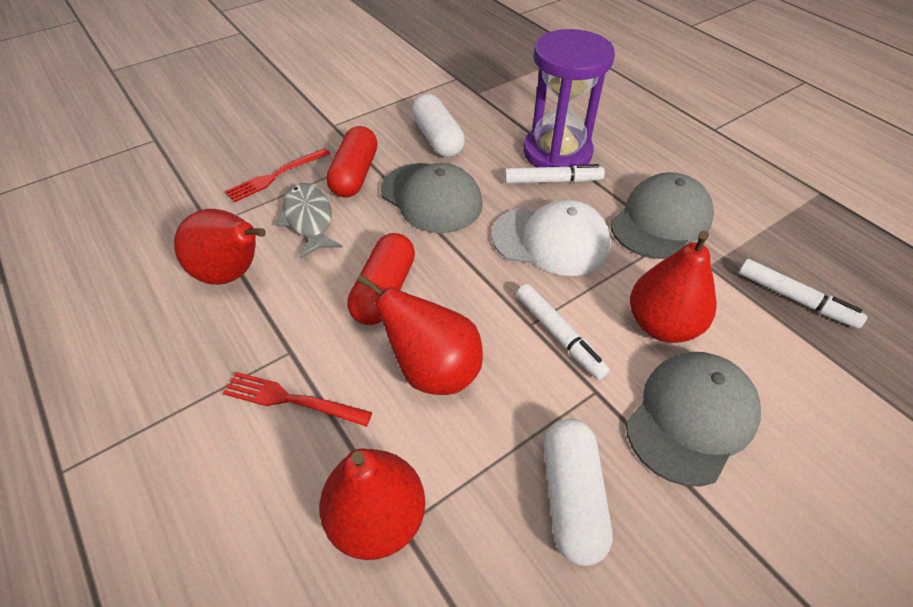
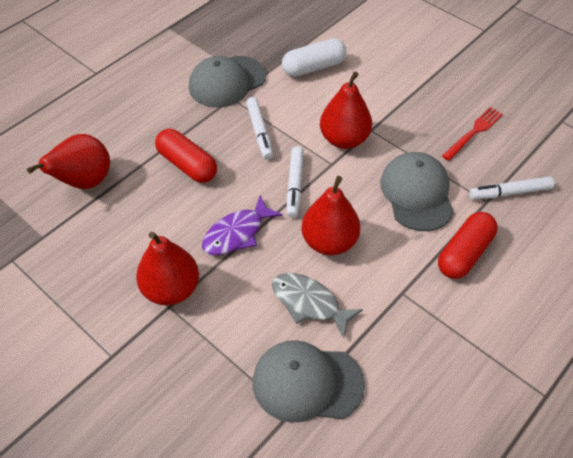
purple fish: none = 0 -> [202,195,283,255] = 1
purple hourglass: [523,29,615,167] = 1 -> none = 0
red fork: [223,372,372,426] [225,148,331,203] = 2 -> [442,107,503,161] = 1
white cap: [492,200,611,276] = 1 -> none = 0
white capsule: [412,94,465,157] [544,419,613,566] = 2 -> [282,38,346,77] = 1

